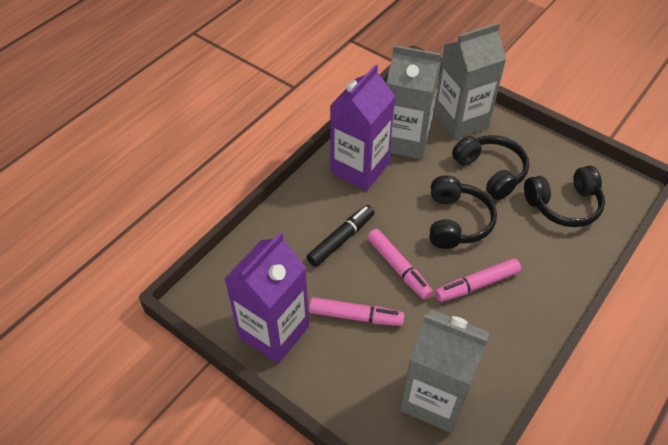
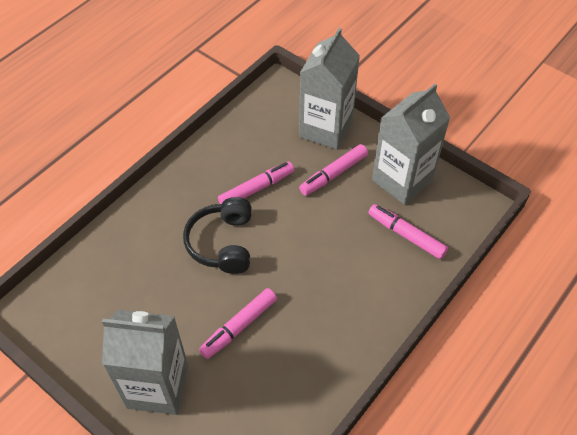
black headphones: [430,175,497,249] [452,135,529,200] [524,166,605,227] = 3 -> [183,197,252,274] = 1
black marker: [307,205,375,267] = 1 -> none = 0
pink marker: [309,297,405,326] [367,229,433,300] [435,258,521,302] = 3 -> [199,288,277,359] [218,161,294,204] [299,144,368,196] [368,204,448,259] = 4
purple carton: [224,233,309,364] [330,64,395,191] = 2 -> none = 0

